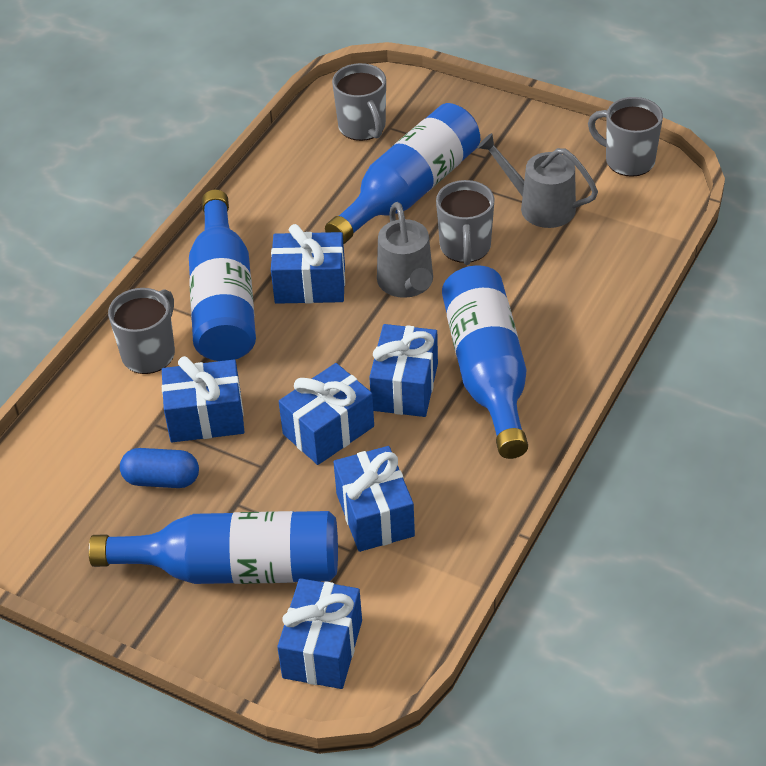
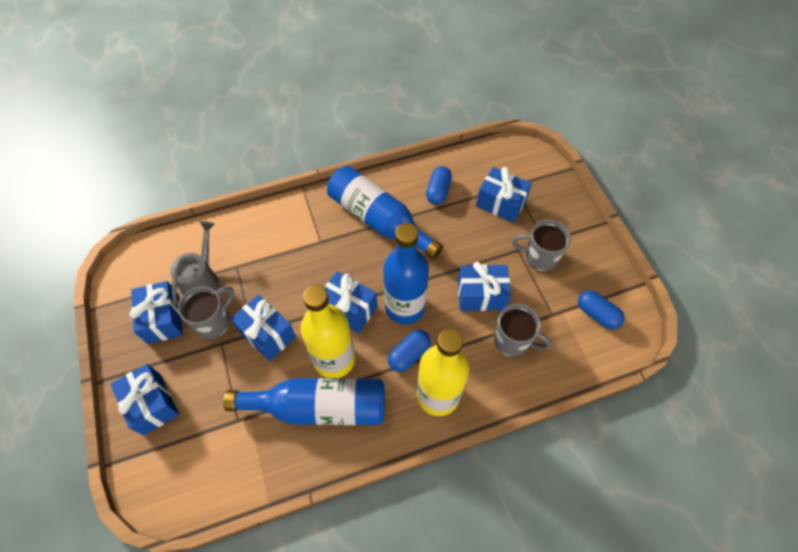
blue bottle: [88,511,338,584] [189,190,256,361] [325,103,480,244] [442,265,528,459] = 4 -> [223,378,385,425] [327,166,443,259] [383,223,429,324] = 3
blue capsule: [120,448,199,488] = 1 -> [388,330,431,372] [426,166,452,205] [578,290,625,329] = 3
grey mug: [108,288,175,374] [332,63,386,141] [436,180,495,265] [588,97,663,177] = 4 -> [178,286,234,339] [494,304,551,357] [512,220,571,271] = 3
grey watering can: [377,202,433,298] [477,133,598,228] = 2 -> [170,221,219,305] = 1
yellow bottle: none = 0 -> [300,285,355,378] [417,329,469,416] = 2

